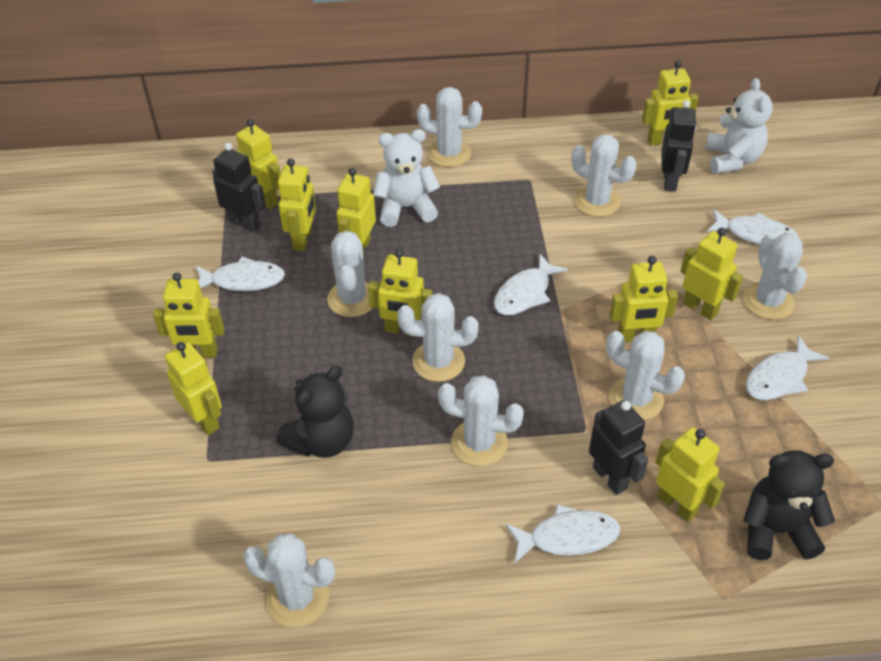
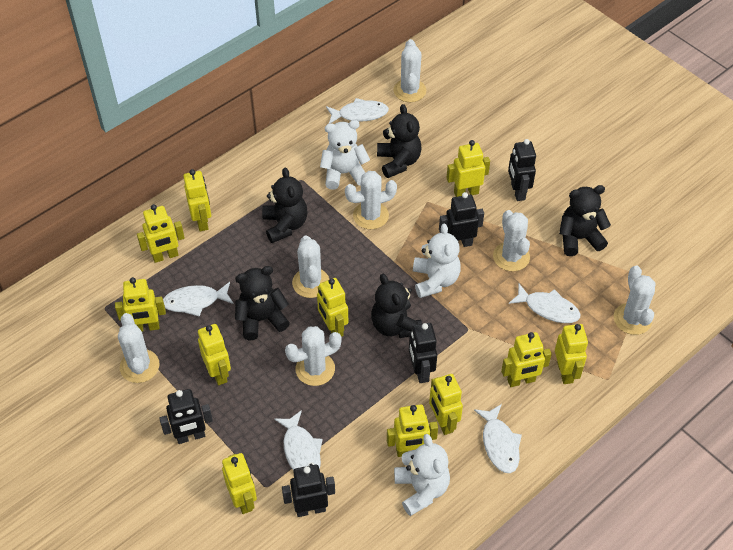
black robot: [212,143,266,232] [589,400,648,495] [661,100,697,191] = 3 -> [159,389,213,444] [282,465,335,517] [409,323,437,383] [439,192,484,247] [508,139,536,201] = 5
black teddy bear: [276,365,354,458] [743,450,835,560] = 2 -> [235,266,290,340] [262,168,308,243] [371,274,422,338] [377,104,422,178] [559,185,611,256] = 5
white cactus: [243,533,335,627] [327,231,372,317] [397,293,478,382] [417,87,482,167] [438,375,524,466] [571,134,637,217] [606,331,685,420] [743,233,807,320] = 8 -> [118,313,159,383] [285,326,342,386] [292,236,329,298] [345,171,397,229] [393,39,426,102] [493,210,530,272] [614,266,656,335] = 7
white teddy bear: [373,129,440,227] [705,78,773,174] = 2 -> [320,120,370,190] [394,434,450,516] [413,224,461,298] = 3
yellow robot: [153,272,224,357] [165,342,222,435] [236,119,281,209] [278,159,316,251] [336,168,376,253] [368,249,432,337] [609,256,678,342] [642,60,699,146] [655,427,725,522] [680,228,743,320] = 10 -> [115,277,166,332] [137,204,185,263] [183,169,211,231] [198,324,231,385] [222,453,257,514] [317,278,348,337] [387,404,438,457] [429,374,463,435] [446,140,490,197] [501,332,552,387] [555,324,588,384] = 11

